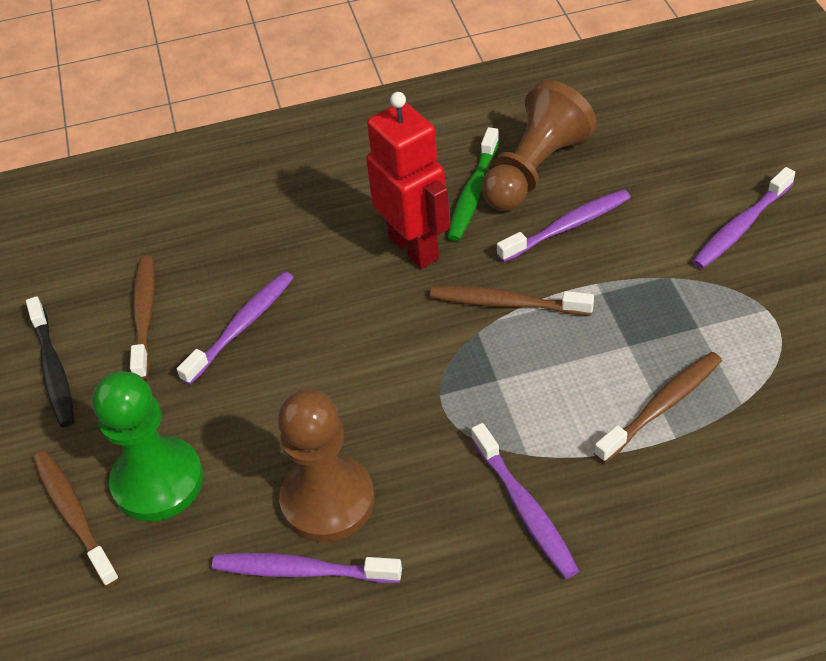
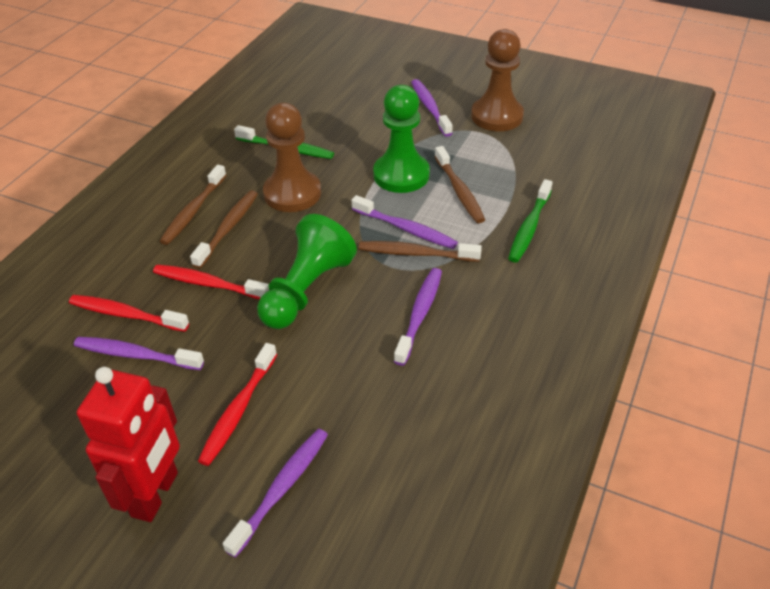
black toothbrush: [26,296,75,427] = 1 -> none = 0
green pawn: [92,371,204,522] = 1 -> [257,214,357,329] [373,85,430,193] = 2
green toothbrush: [447,127,499,241] = 1 -> [234,125,334,159] [508,179,553,263] = 2
red toothbrush: none = 0 -> [69,295,189,332] [153,265,269,300] [198,343,277,466] = 3

